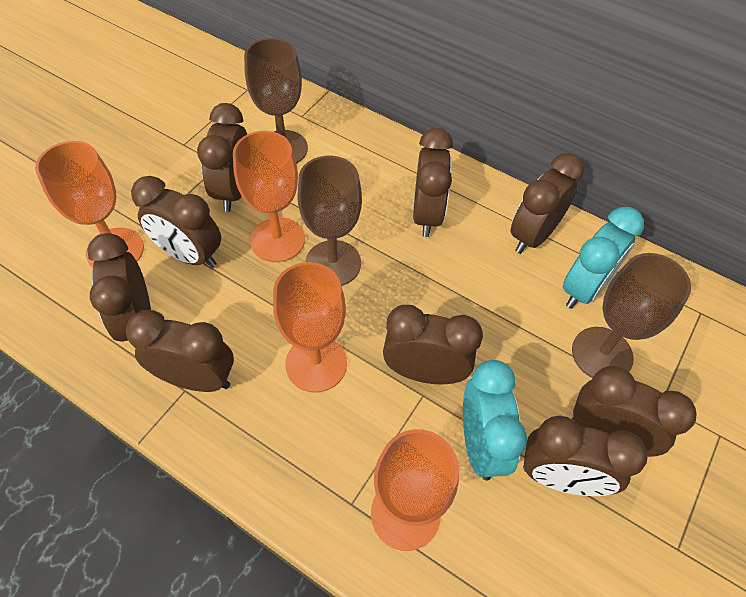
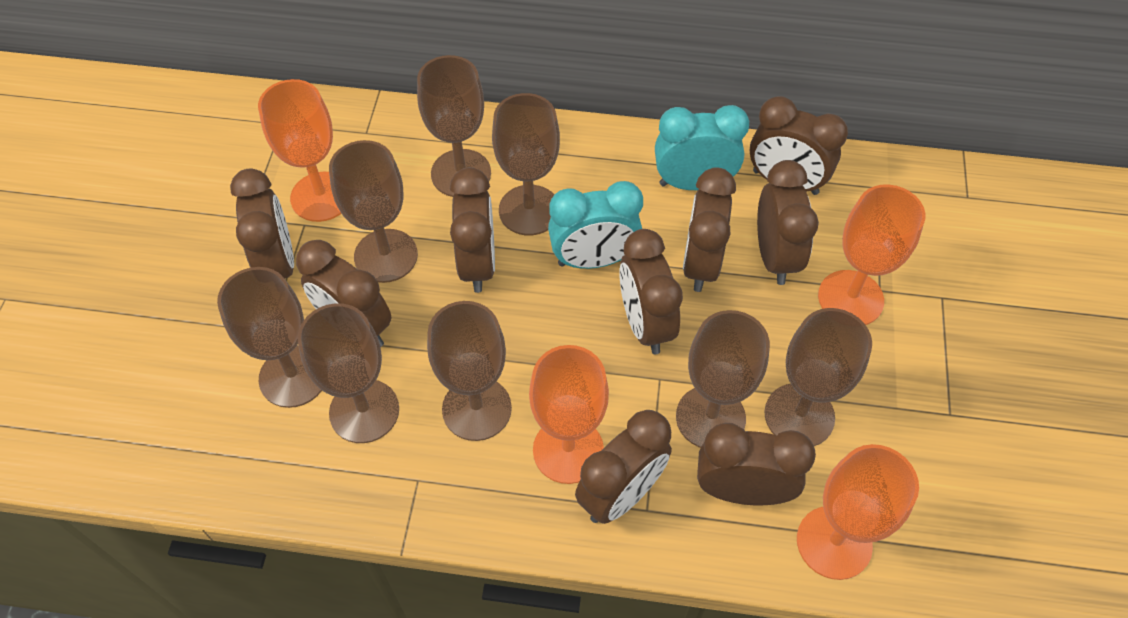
brown goblet: [244,38,308,164] [298,156,362,286] [572,253,691,378] = 3 -> [217,267,322,408] [297,303,399,443] [329,140,418,283] [417,55,491,197] [427,301,512,441] [492,93,560,235] [676,310,770,448] [765,308,872,446] = 8

